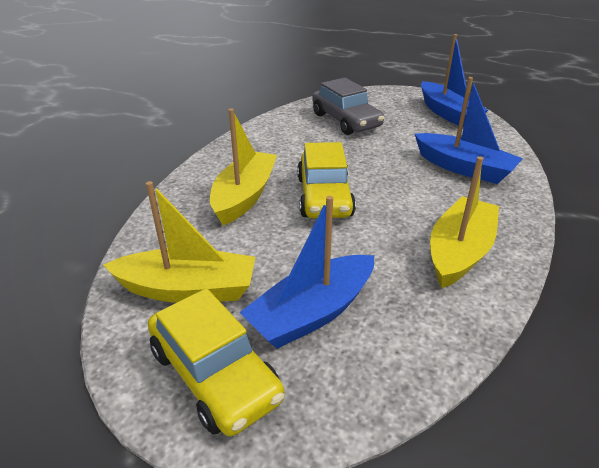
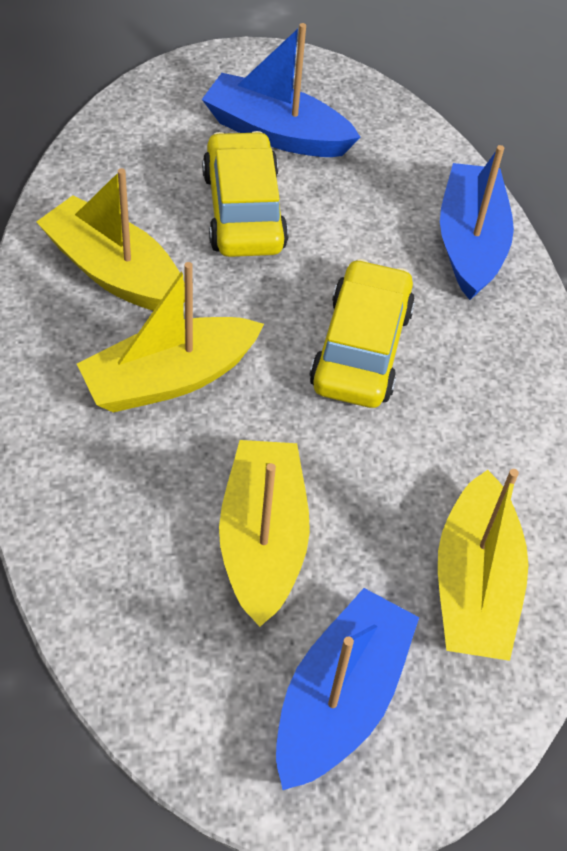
grey car: [312,78,384,135] = 1 -> none = 0
yellow boat: [103,181,255,303] [210,108,277,226] [430,156,499,288] = 3 -> [36,168,185,311] [77,262,264,413] [219,440,310,627] [438,469,528,661] = 4

